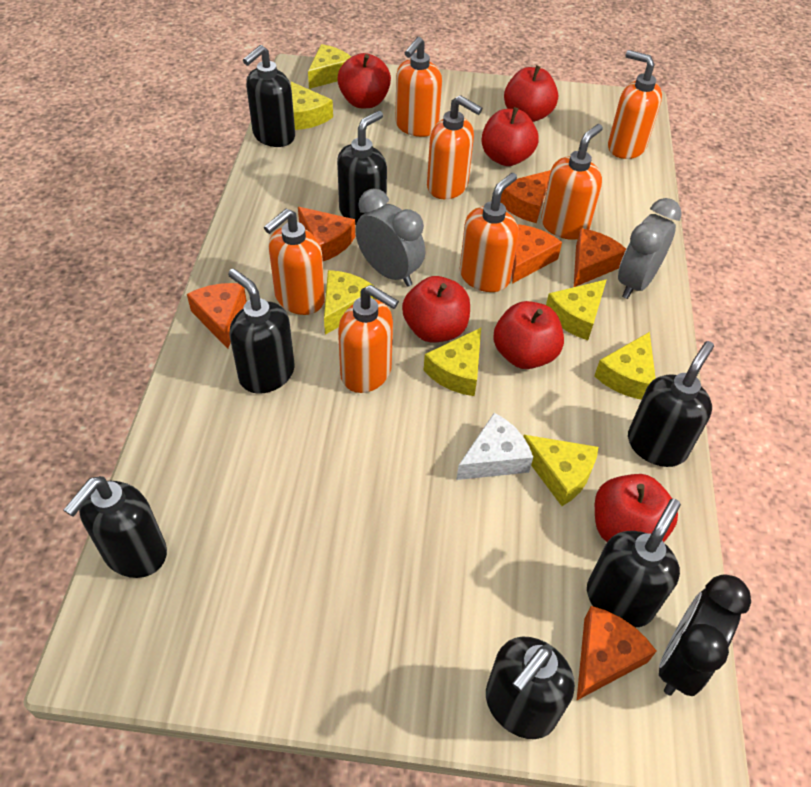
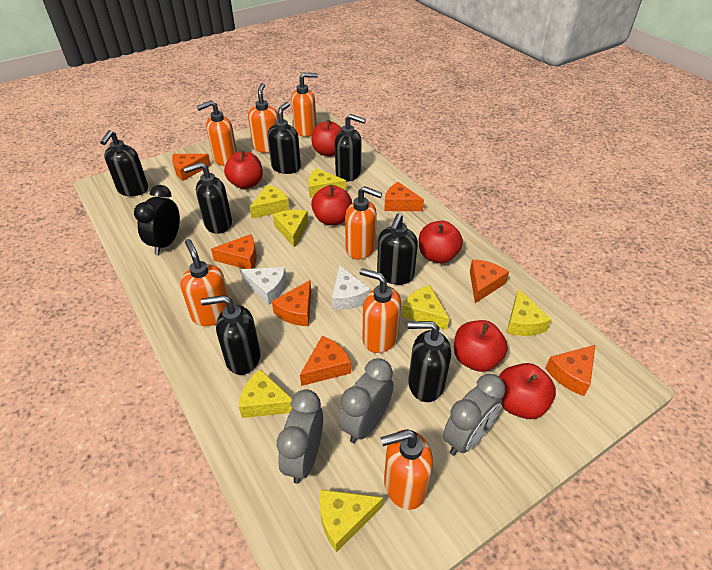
grey clock: [355,189,425,287] [618,198,682,299] = 2 -> [277,389,323,484] [339,358,394,443] [443,374,506,456] = 3
orange cheese: [187,283,247,349] [298,207,355,261] [500,170,551,223] [512,224,562,284] [574,228,626,287] [577,606,657,700] = 6 -> [172,154,211,181] [211,234,257,269] [272,280,311,326] [300,336,351,386] [384,182,424,211] [470,259,509,303] [545,345,595,396] = 7
white cheese: [456,413,533,480] = 1 -> [240,267,286,305] [332,265,371,310] = 2

